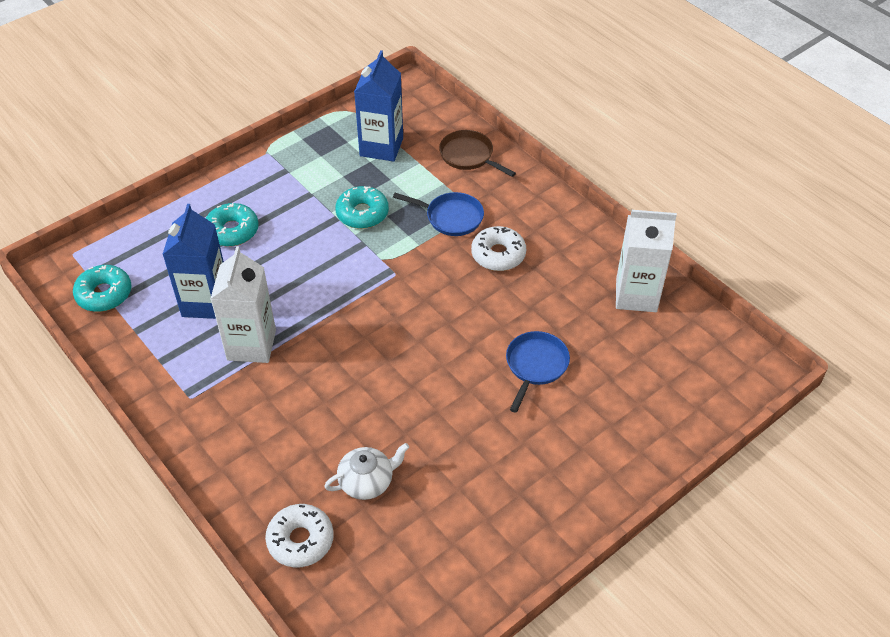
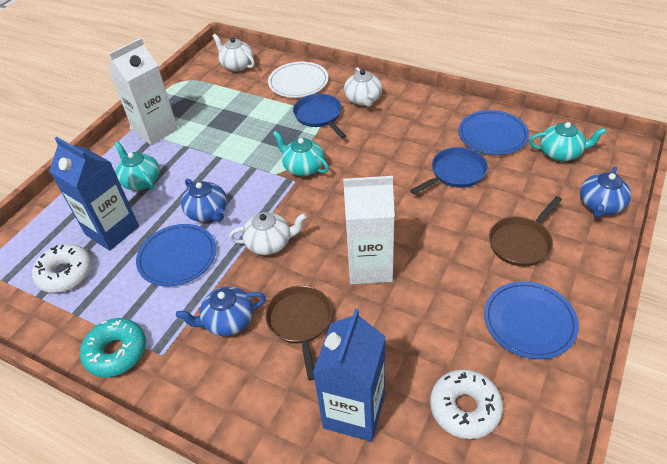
blue plate: none = 0 -> [136,224,216,287] [458,110,529,155] [484,281,579,359] = 3
blue teapot: none = 0 -> [176,286,266,336] [181,179,227,222] [580,166,631,218] = 3
brown pan: [439,130,516,177] = 1 -> [265,286,332,380] [489,196,562,267] = 2
turquoise donut: [73,265,131,312] [206,203,259,247] [335,186,389,229] = 3 -> [80,318,146,377] = 1
turquoise teapot: none = 0 -> [114,141,160,190] [273,131,329,176] [529,122,606,161] = 3
white plate: none = 0 -> [268,62,329,98] = 1
white teapot: [324,443,409,500] = 1 -> [213,34,255,72] [229,212,307,255] [344,67,382,107] = 3

